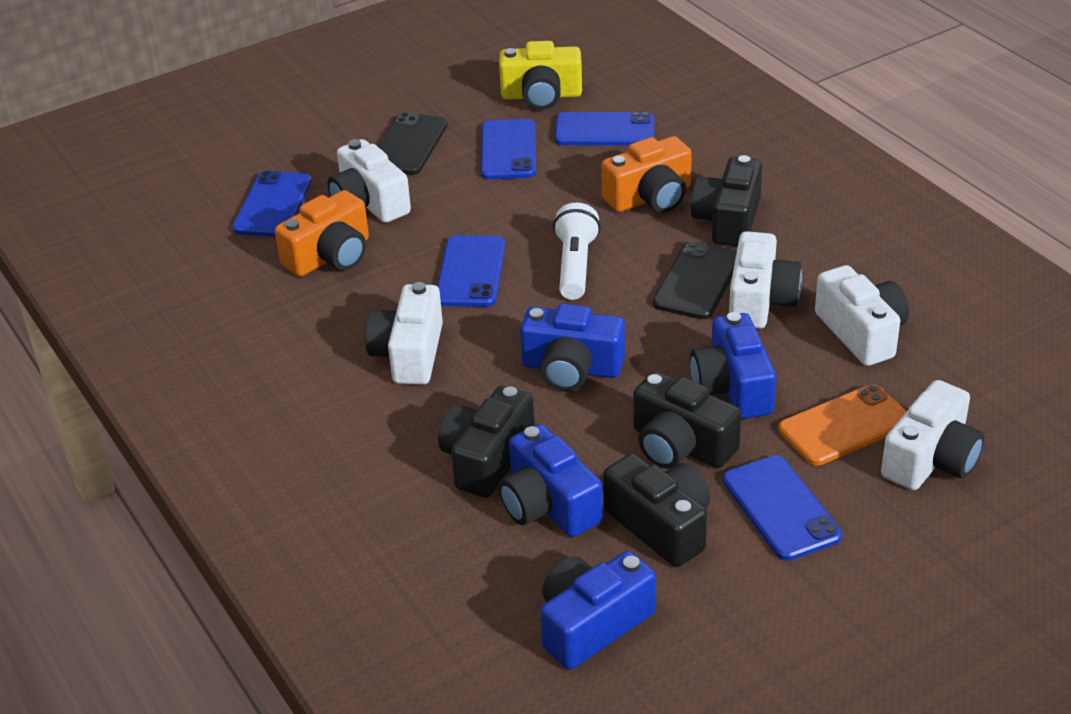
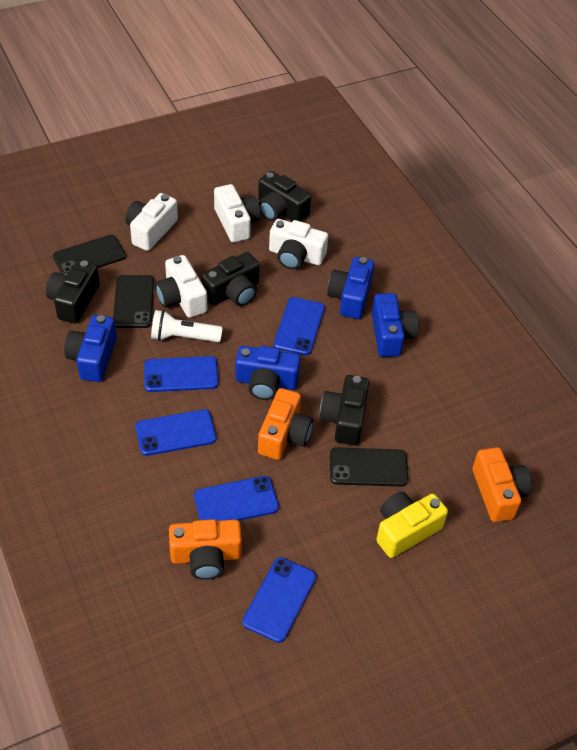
black phone: [378,112,448,175] [653,241,737,319] = 2 -> [53,235,126,275] [113,275,154,328] [330,447,408,487] = 3
orange camera: [275,190,369,277] [601,136,692,213] = 2 -> [169,519,242,580] [258,388,313,460] [472,447,532,522] = 3
orange phone: [778,384,907,466] = 1 -> none = 0
white camera: [328,139,411,223] [365,282,443,385] [729,231,802,329] [815,265,909,366] [881,380,984,490] = 5 -> [125,193,178,251] [156,255,207,318] [214,184,261,242] [269,219,328,270] = 4

